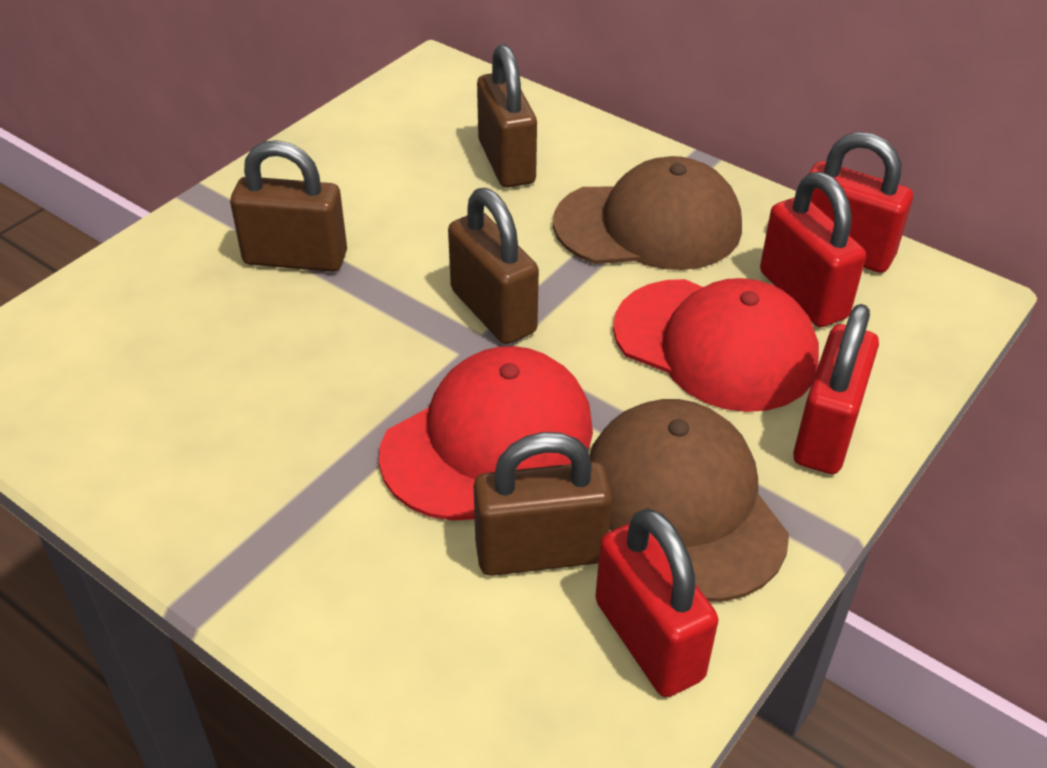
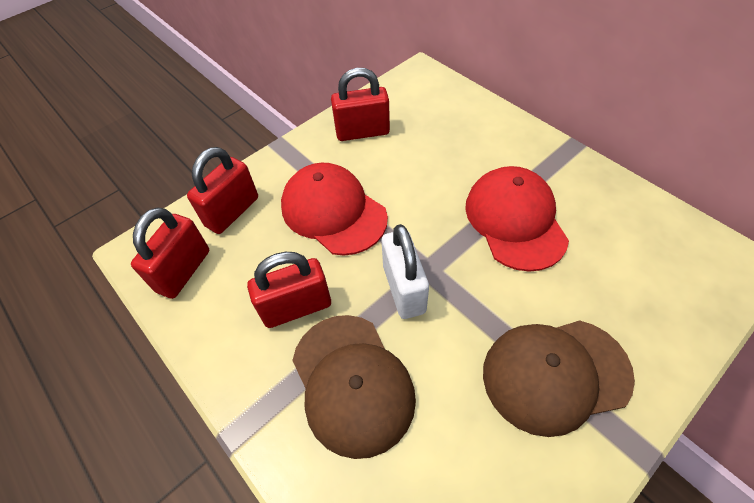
brown padlock: [230,140,347,272] [448,188,539,344] [474,432,612,576] [477,44,537,188] = 4 -> none = 0
white padlock: none = 0 -> [382,224,429,319] = 1

